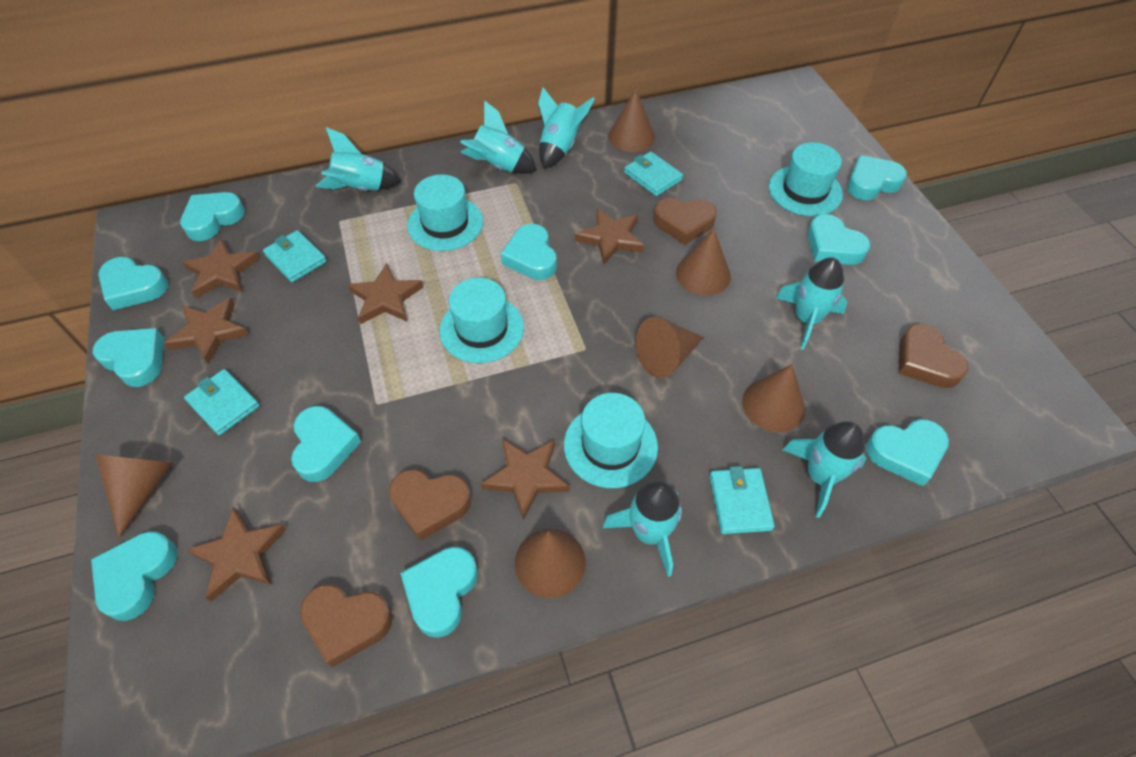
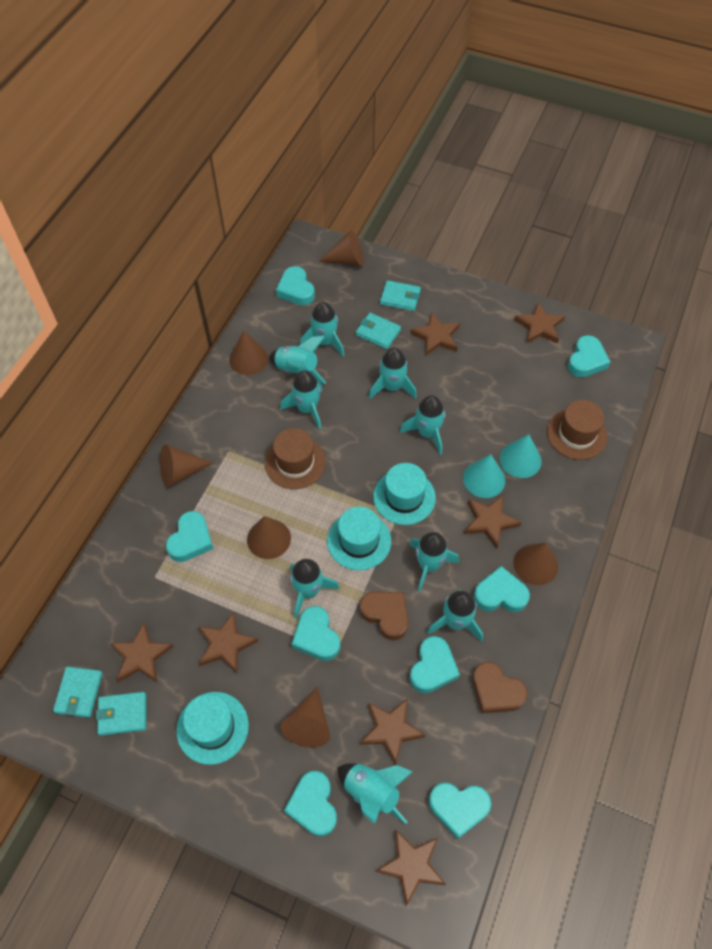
brown hat: none = 0 -> [265,428,326,489] [547,400,608,460] = 2
brown heart: [300,584,393,667] [389,469,471,541] [653,198,717,245] [899,323,969,388] = 4 -> [360,592,408,640] [472,662,527,714] = 2
brown star: [164,297,249,364] [182,238,259,298] [187,507,287,602] [348,263,424,324] [481,439,570,520] [575,208,644,264] = 6 -> [110,623,174,682] [198,612,258,673] [360,698,425,765] [376,829,446,906] [410,313,460,356] [464,495,521,549] [514,302,565,344] = 7
turquoise cone: none = 0 -> [463,454,506,498] [500,434,542,478] = 2
turquoise hat: [407,174,483,251] [440,278,524,363] [564,393,658,488] [769,142,843,216] = 4 -> [176,692,249,765] [327,507,391,570] [373,463,436,525] = 3
turquoise heart: [91,531,177,621] [93,328,164,387] [98,257,168,310] [180,192,245,241] [291,406,361,482] [400,547,478,638] [501,224,557,280] [807,214,870,265] [847,155,907,200] [866,419,949,486] = 10 -> [166,511,213,562] [276,266,315,305] [284,771,337,837] [292,606,341,661] [410,636,460,693] [429,783,491,839] [474,566,530,612] [568,335,610,377] = 8
turquoise rocket: [316,127,401,191] [460,100,537,174] [538,88,595,169] [603,481,682,577] [775,257,848,350] [783,421,867,518] = 6 -> [269,336,326,384] [280,371,323,430] [290,559,339,619] [300,302,345,357] [338,763,413,824] [369,348,417,399] [400,395,445,455] [409,532,459,592] [427,589,483,642] = 9

